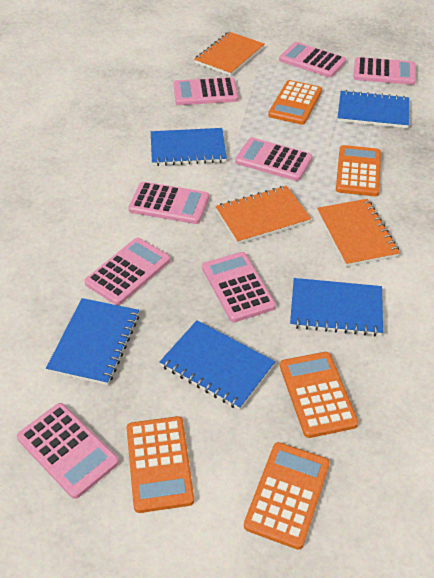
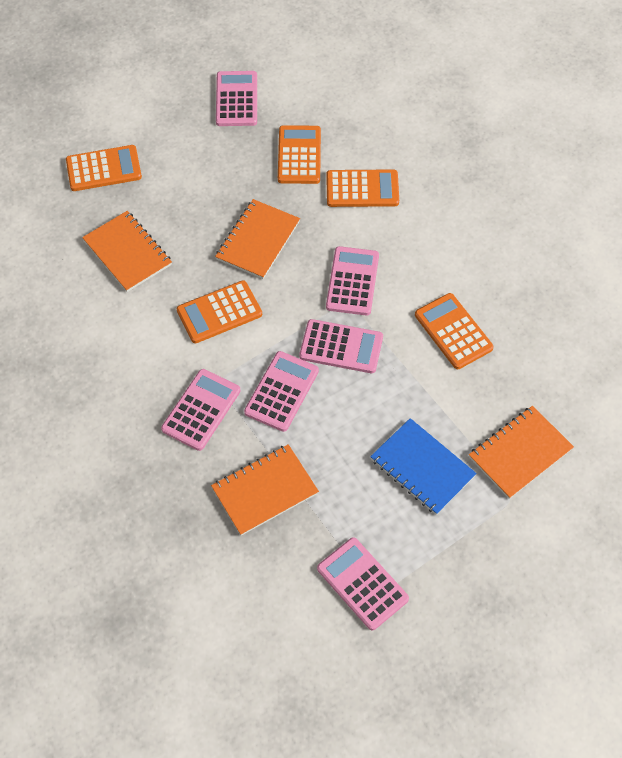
blue notebook: [46,298,139,385] [151,128,227,166] [160,320,275,410] [290,278,383,336] [338,90,409,128] = 5 -> [370,418,477,515] = 1
orange notebook: [194,32,264,76] [215,186,311,244] [317,199,400,267] = 3 -> [82,211,172,292] [211,444,319,536] [215,199,300,279] [469,406,574,499] = 4
pink calculator: [17,403,119,499] [84,238,170,305] [128,182,209,224] [174,77,238,105] [202,252,276,322] [235,138,312,181] [279,42,346,77] [354,57,416,85] = 8 -> [161,369,241,451] [216,71,257,126] [244,351,319,432] [299,319,383,373] [317,537,409,631] [326,246,379,315] = 6

